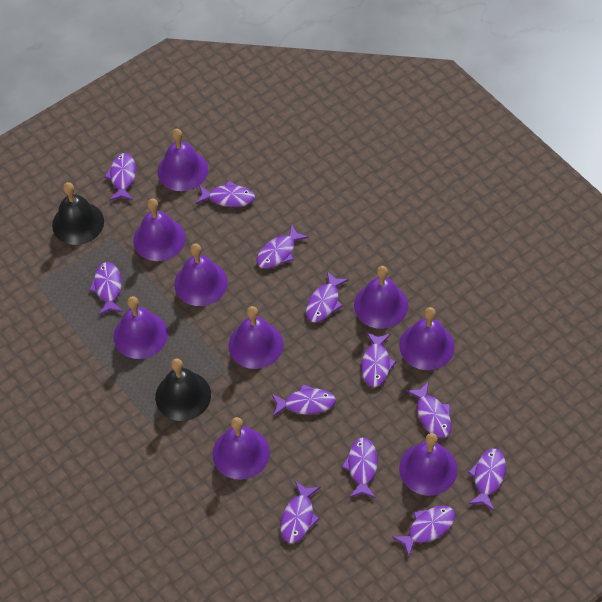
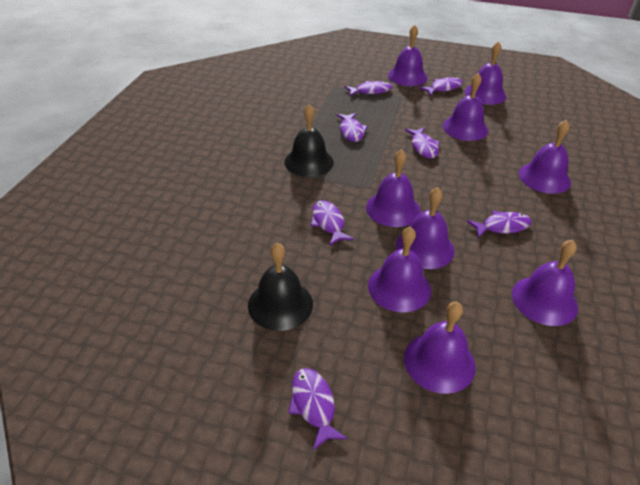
purple fish: [89,262,123,315] [104,153,136,201] [196,181,255,207] [256,225,309,269] [272,384,336,417] [281,481,320,543] [306,271,349,323] [342,437,378,498] [361,332,397,387] [392,506,455,557] [406,381,452,438] [468,449,506,511] = 12 -> [288,368,348,450] [310,200,354,246] [337,113,368,142] [345,81,392,96] [405,127,440,158] [419,77,463,96] [467,211,532,238] = 7

